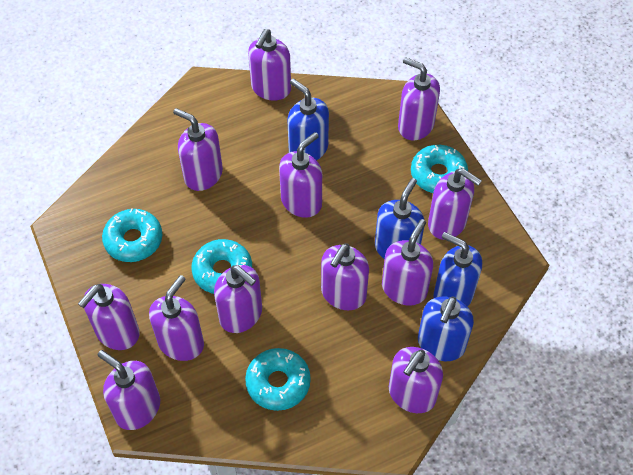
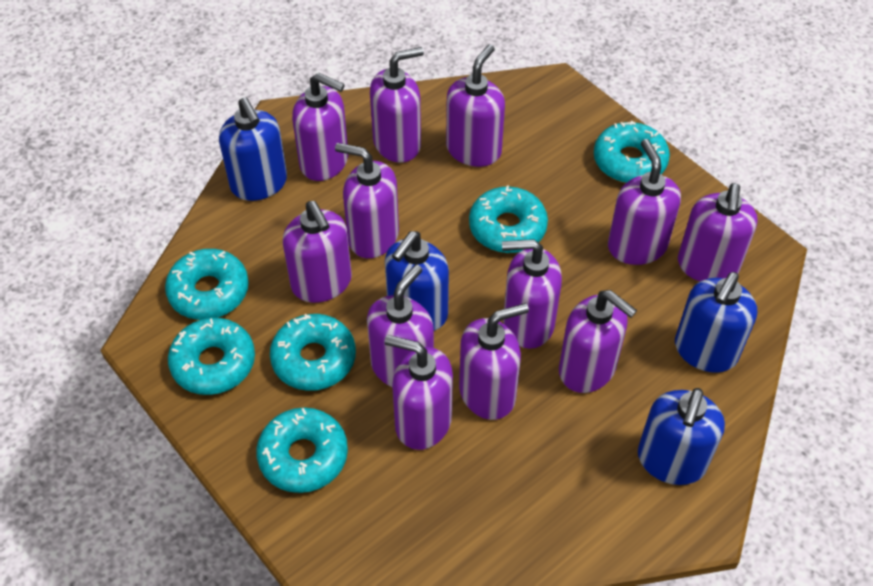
turquoise donut: [102,208,162,262] [191,239,252,294] [245,348,311,411] [411,145,468,193] = 4 -> [165,249,249,320] [168,318,255,395] [256,408,348,493] [270,314,356,391] [469,185,548,253] [594,120,670,183] = 6

